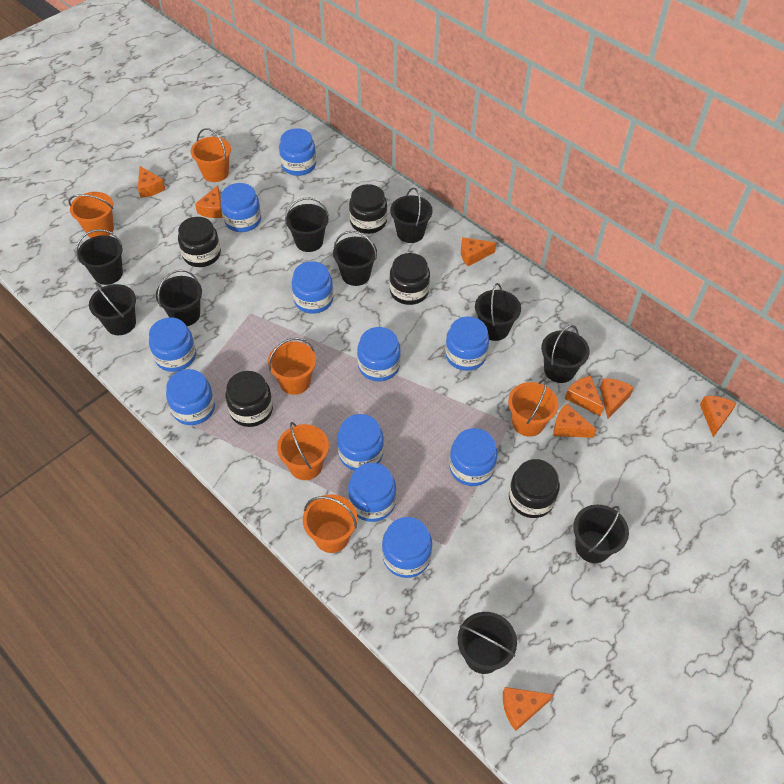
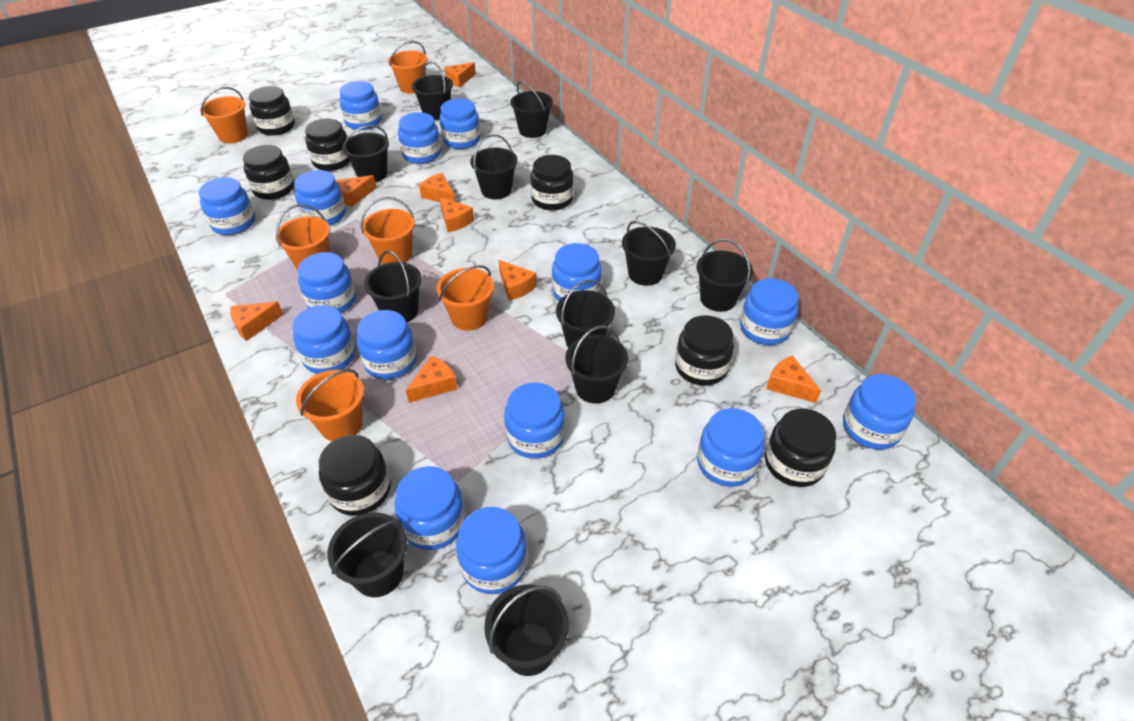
black bucket: [76,229,123,285] [89,282,136,335] [156,270,202,326] [285,198,329,252] [333,231,377,286] [390,188,433,243] [458,612,517,674] [475,283,521,341] [541,325,590,383] [573,504,629,563] = 10 -> [327,512,407,597] [342,125,389,182] [364,250,422,323] [412,61,453,120] [470,134,518,199] [484,585,569,676] [510,81,553,138] [556,280,615,347] [565,325,628,404] [622,221,676,286] [696,239,753,312] = 11
black jar: [178,217,221,267] [225,371,273,427] [349,184,387,234] [389,253,430,305] [509,459,560,518] = 5 -> [243,145,294,200] [249,86,295,136] [305,119,350,171] [319,435,391,516] [530,155,574,210] [675,315,734,386] [765,409,836,487] = 7
blue jar: [149,317,196,372] [166,369,215,425] [221,183,261,232] [279,128,316,176] [292,261,333,314] [337,414,384,471] [348,463,396,522] [357,327,401,381] [382,517,432,578] [445,317,489,371] [449,428,498,486] = 11 -> [199,177,255,235] [292,305,356,374] [294,170,346,226] [298,252,356,313] [339,81,382,130] [357,310,417,380] [395,466,466,550] [398,112,441,164] [440,98,480,149] [456,507,528,594] [504,382,565,459] [552,243,602,301] [697,408,765,487] [740,278,799,345] [843,374,916,450] = 15

